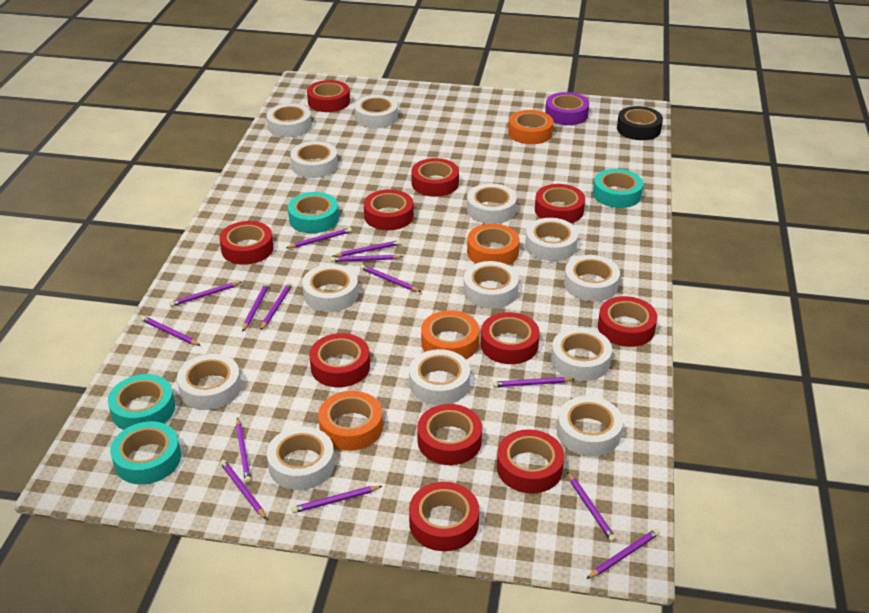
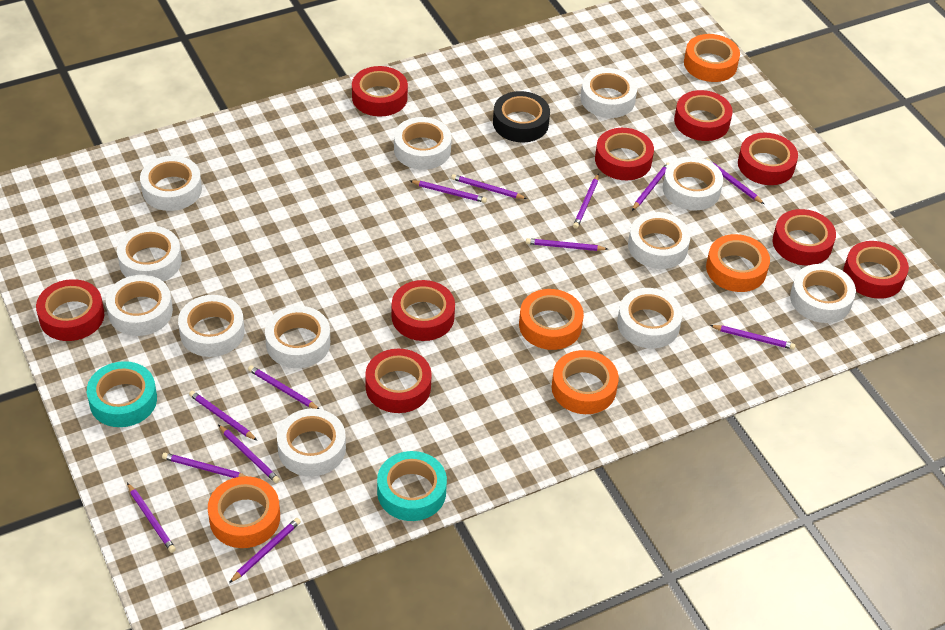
orange tape: [318,391,383,451] [421,310,479,359] [467,224,520,265] [508,110,553,144] = 4 -> [208,476,280,548] [519,289,584,350] [551,350,619,414] [684,34,740,82] [706,234,770,292] = 5
purple pencil: [141,316,201,346] [169,282,241,307] [220,460,267,520] [236,417,251,483] [242,283,269,332] [260,282,292,331] [286,228,352,248] [291,486,382,513] [331,255,403,262] [332,240,401,257] [360,265,421,292] [493,377,575,387] [567,472,616,542] [586,529,660,579] = 14 -> [127,483,176,553] [162,453,246,478] [189,391,257,440] [218,425,280,483] [229,518,301,583] [248,365,319,409] [410,180,487,203] [451,174,527,199] [526,238,608,251] [573,174,599,229] [632,163,670,211] [706,158,764,204] [710,325,796,350] = 13
purple tape: [545,92,589,125] = 1 -> none = 0
red tape: [219,221,273,265] [307,80,350,112] [309,333,370,387] [364,189,414,230] [409,482,479,551] [411,158,459,197] [417,404,482,465] [481,312,539,364] [497,429,564,493] [535,184,585,223] [598,296,657,347] = 11 -> [36,279,104,341] [352,66,408,117] [365,349,432,413] [392,280,455,341] [595,128,654,180] [674,90,733,141] [738,133,798,185] [773,209,836,265] [843,241,909,299] = 9
turquoise tape: [108,374,175,430] [110,421,181,484] [288,192,339,233] [593,169,643,208] = 4 -> [87,361,157,427] [377,451,447,521] = 2
white tape: [177,354,241,410] [267,103,312,137] [267,427,335,490] [290,141,338,178] [302,264,358,312] [354,95,398,128] [409,349,470,405] [464,261,519,308] [467,183,517,224] [525,218,578,261] [551,328,612,381] [557,396,623,457] [564,255,620,302] = 13 -> [106,275,173,336] [117,226,182,282] [140,156,202,211] [178,295,245,357] [265,306,330,368] [277,408,346,477] [394,117,452,170] [580,68,637,118] [617,288,683,349] [628,212,691,269] [663,156,723,211] [790,264,856,323] = 12

